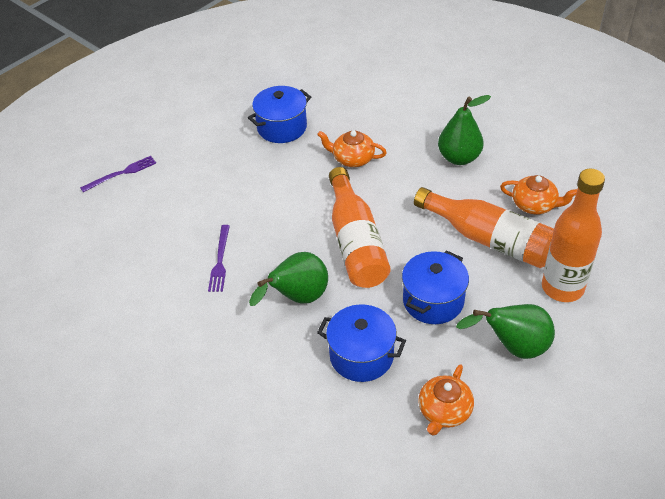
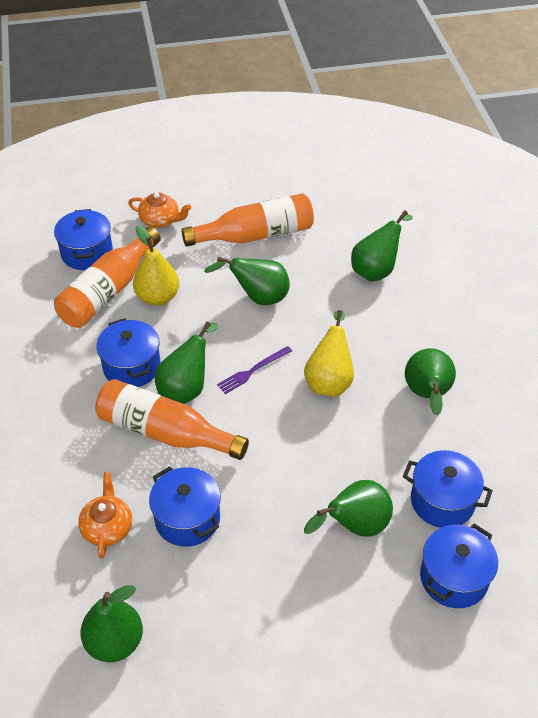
blue pot: [248,86,311,143] [317,304,406,382] [402,250,469,324] = 3 -> [54,209,113,270] [97,318,160,387] [149,466,221,547] [403,450,493,528] [420,523,498,608] = 5
green pear: [249,252,328,306] [438,95,491,165] [456,304,555,359] = 3 -> [80,585,143,662] [155,322,218,404] [204,257,290,305] [304,480,393,536] [351,210,413,282] [405,348,456,416] = 6
orange teapot: [317,130,387,167] [418,364,474,436] [500,175,577,214] = 3 -> [78,472,132,559] [128,192,191,228] = 2
purple fork: [80,156,156,192] [208,225,230,292] = 2 -> [217,346,292,394] = 1
yellow pear: none = 0 -> [133,225,179,306] [304,310,354,397] = 2

